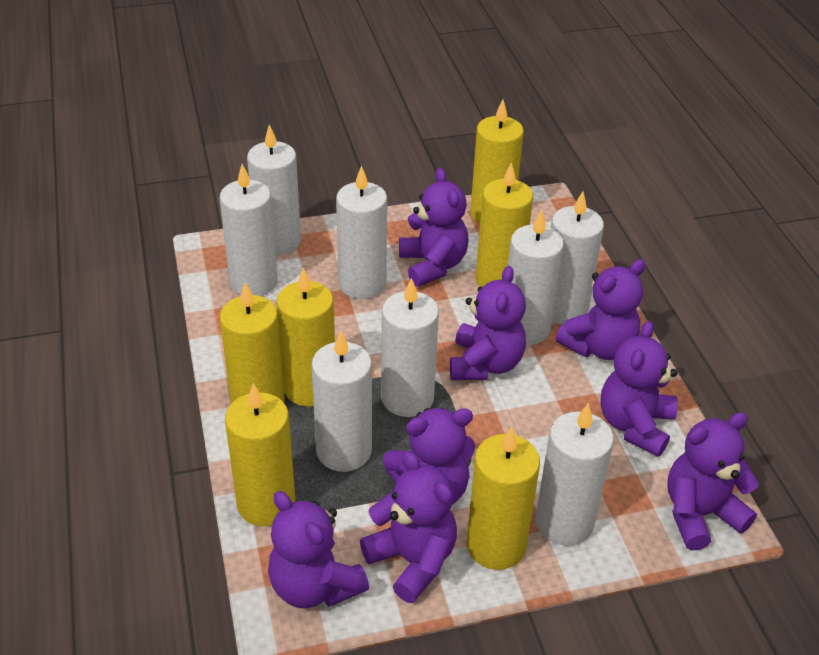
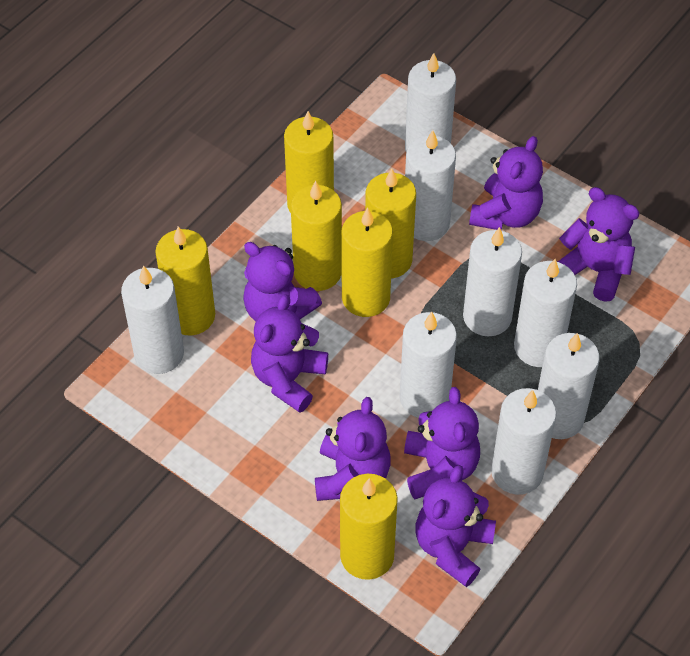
purple teddy bear: [268,491,369,608] [360,451,457,603] [383,408,475,505] [399,168,469,287] [450,266,526,380] [556,259,645,360] [601,321,678,457] [667,412,759,551] = 8 -> [243,242,322,321] [251,294,328,413] [315,397,391,501] [404,387,480,500] [415,465,496,587] [469,136,543,230] [558,187,640,302] = 7

